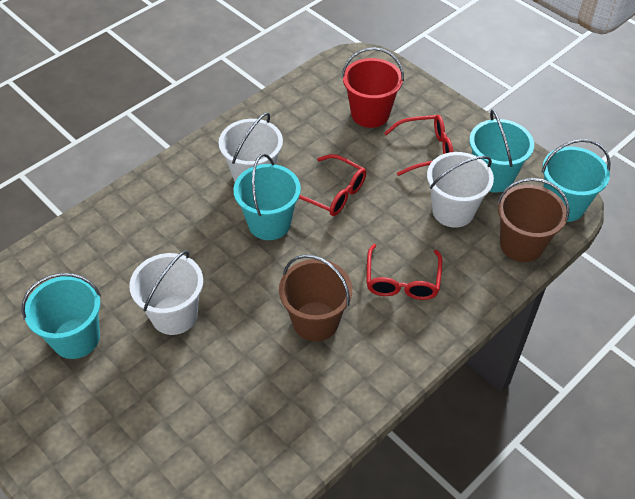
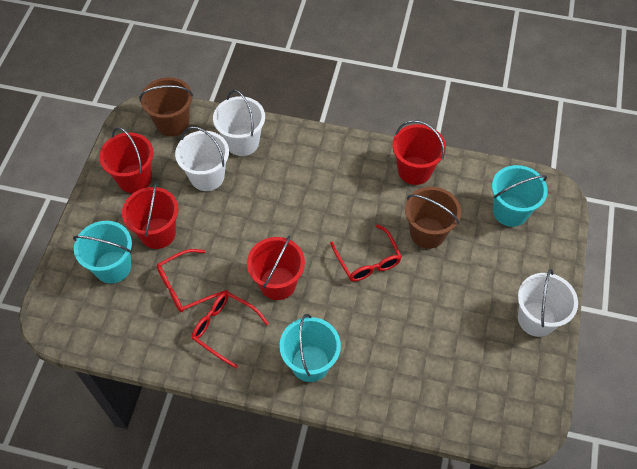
red bucket: [342,47,404,128] = 1 -> [99,127,154,193] [122,182,178,249] [247,236,305,300] [392,120,446,185] = 4
turquoise bucket: [22,273,101,359] [233,154,301,240] [469,109,534,193] [542,139,611,222] = 4 -> [73,221,132,284] [279,314,341,382] [492,165,548,227] = 3

